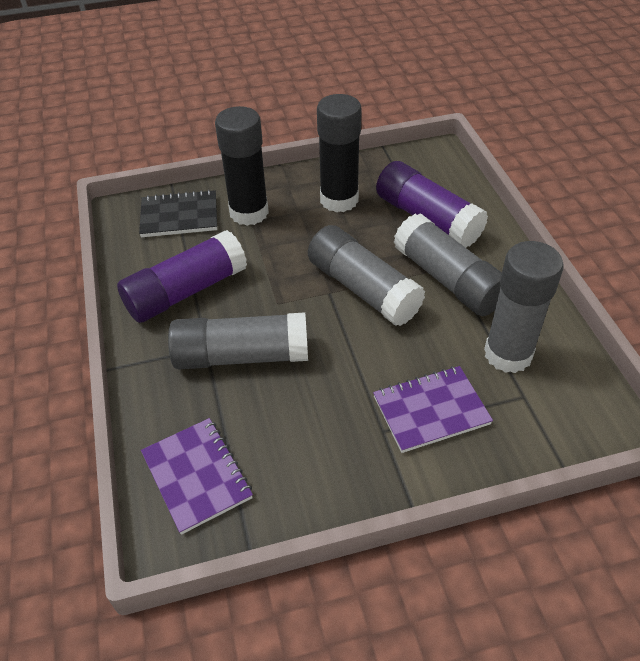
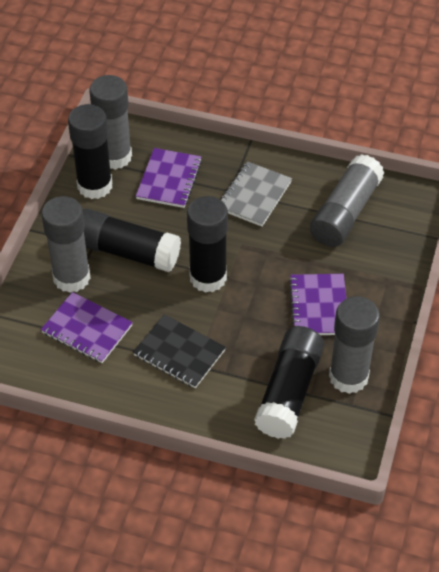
black glue stick: [215,106,269,226] [317,94,362,212] = 2 -> [68,104,112,199] [83,209,181,272] [187,196,228,293] [254,326,324,439] = 4
grey notebook: none = 0 -> [221,161,292,227] = 1
purple glue stick: [117,230,247,323] [376,161,488,248] = 2 -> none = 0
purple notebook: [141,418,253,535] [373,366,493,453] = 2 -> [41,292,133,363] [136,148,202,208] [289,274,346,335] = 3

